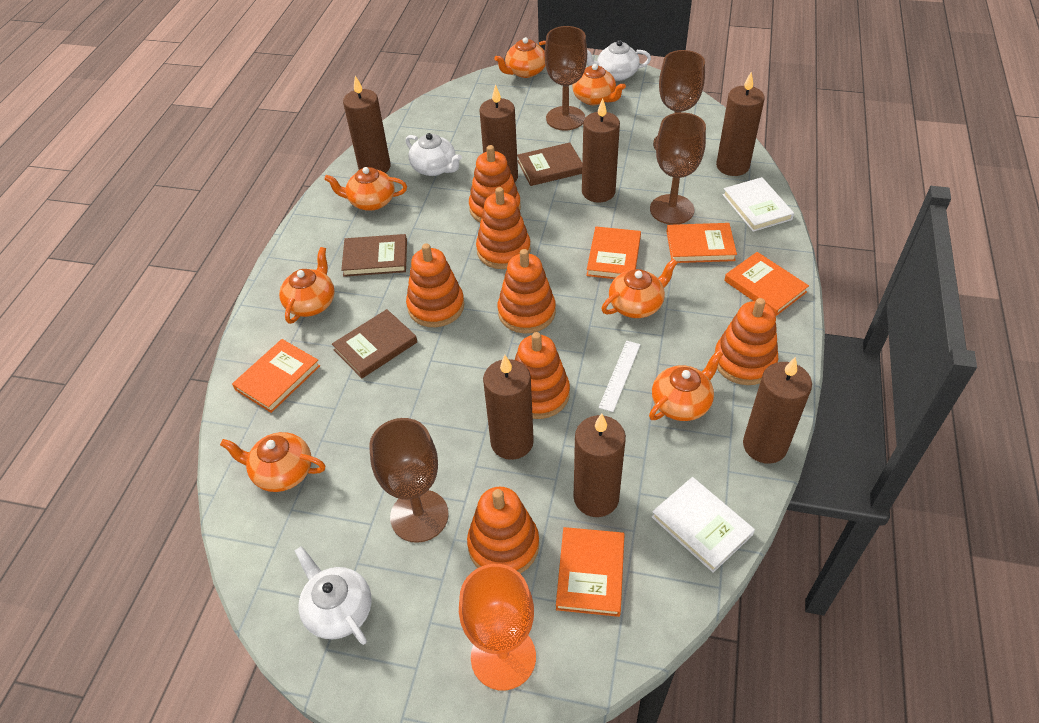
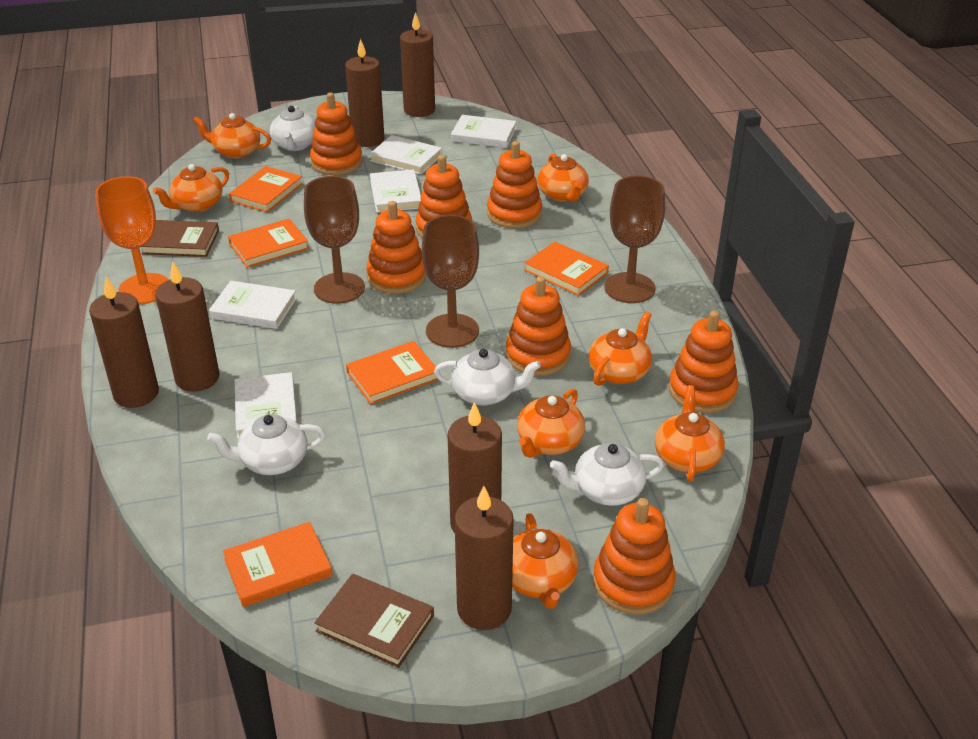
brown book: [332,309,417,378] [341,234,407,277] [517,142,582,186] = 3 -> [141,220,219,257] [314,574,434,668] = 2
brown candle: [343,76,391,173] [480,84,518,183] [483,355,534,460] [574,413,626,517] [582,98,620,203] [716,72,765,176] [743,357,812,464] = 7 -> [89,277,159,408] [155,261,219,392] [345,39,384,147] [400,12,435,117] [448,402,502,533] [454,486,514,630] = 6
brown goblet: [369,418,449,543] [545,26,587,131] [650,112,706,225] [653,50,705,150] = 4 -> [304,176,365,304] [422,215,479,348] [605,176,665,303] = 3
white book: [652,477,755,572] [723,177,794,232] = 2 -> [209,281,297,329] [235,372,297,439] [370,135,442,174] [370,169,421,213] [451,115,516,148] = 5
white ruler: [599,341,640,412] = 1 -> none = 0
white teapot: [295,546,372,645] [406,133,462,176] [587,40,651,81] = 3 -> [207,414,326,475] [270,106,316,151] [434,349,541,405] [550,443,664,506] = 4

